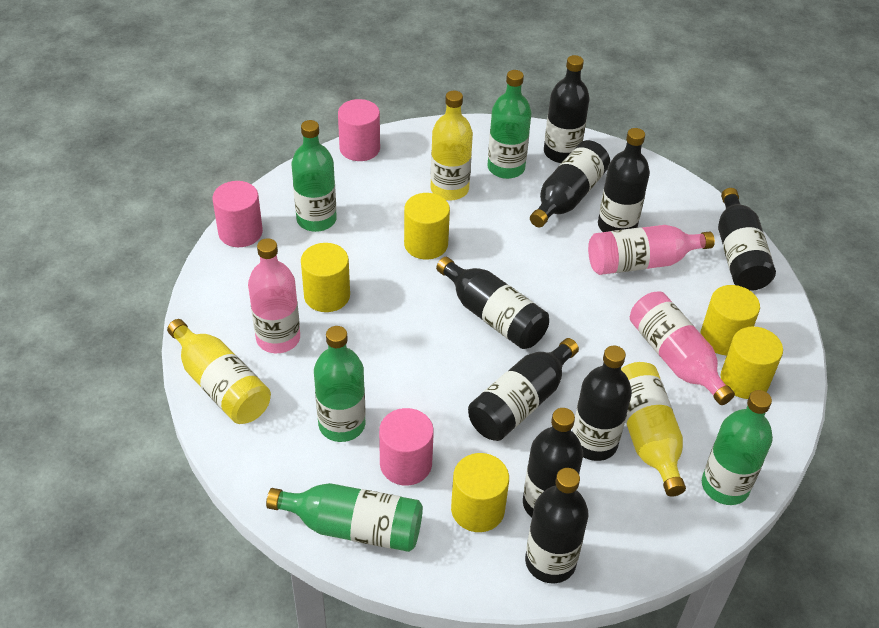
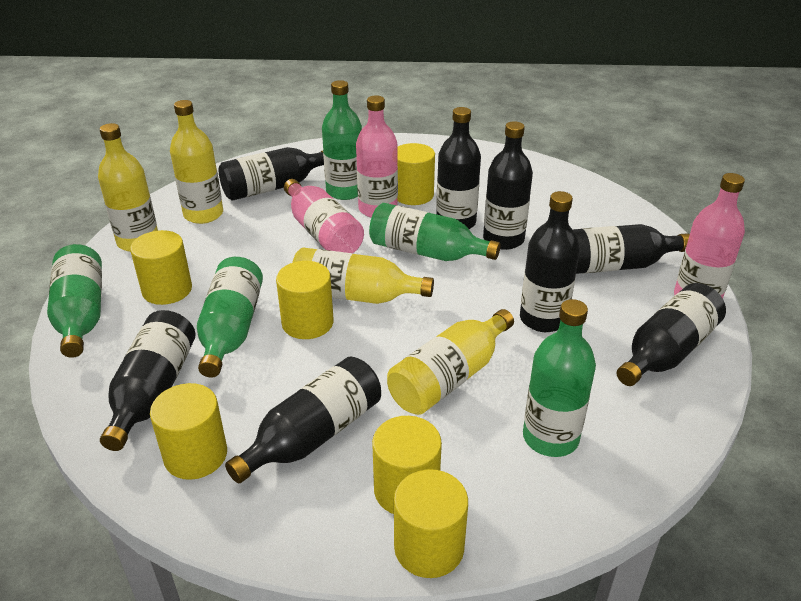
black bottle: [436,257,549,349] [468,338,579,441] [523,408,583,517] [525,468,589,583] [530,140,610,227] [544,55,590,163] [572,346,632,461] [598,128,650,232] [718,188,776,291] = 9 -> [100,310,195,451] [218,147,324,201] [225,356,381,483] [436,107,481,229] [483,121,533,250] [520,191,580,332] [573,224,690,274] [617,283,726,386] = 8
pink cylinder: [213,181,263,247] [338,99,380,161] [379,408,434,486] = 3 -> none = 0
yellow bottle: [167,319,271,424] [430,91,473,200] [621,362,686,496] = 3 -> [98,123,158,252] [170,100,223,224] [292,247,434,304] [387,309,514,415] = 4
yellow cylinder: [301,243,350,312] [404,193,450,260] [451,453,509,532] [700,285,760,356] [720,326,783,399] = 5 -> [130,230,192,305] [150,383,227,480] [276,261,334,339] [372,416,442,514] [394,469,468,578] [397,143,435,205] = 6

